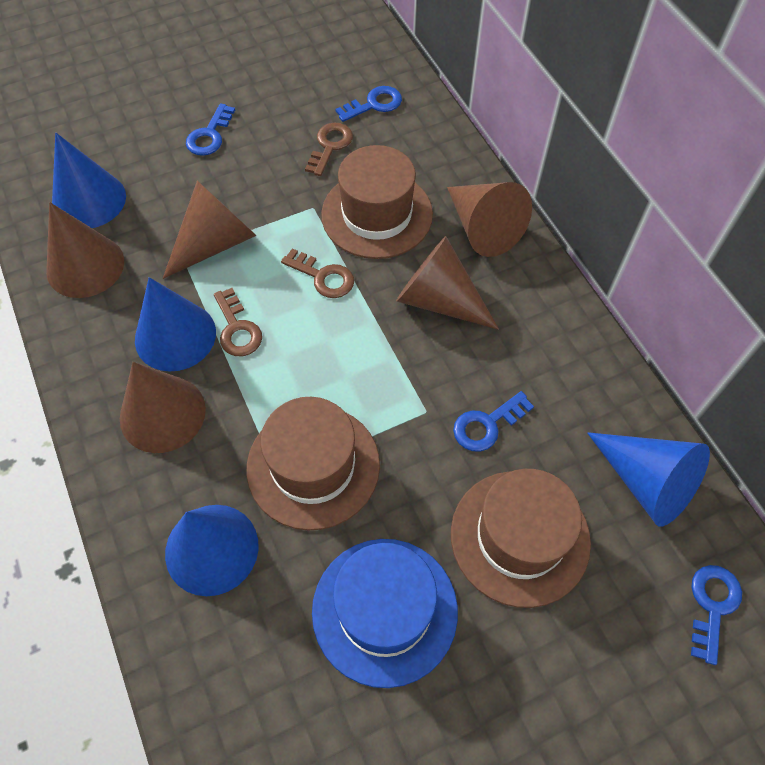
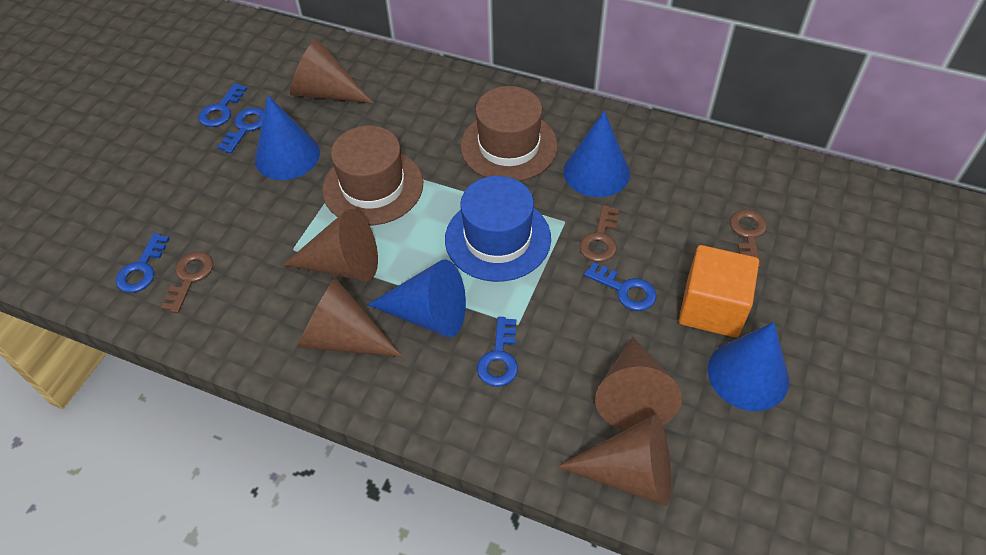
blue key: [186,103,235,156] [335,86,402,122] [453,391,534,452] [691,565,742,665] = 4 -> [116,233,170,293] [198,83,247,127] [217,107,264,154] [477,317,518,387] [584,262,656,311] = 5
brown hat: [246,397,380,531] [321,145,433,259] [451,469,591,608] = 3 -> [322,126,423,225] [460,86,558,181] = 2
orange cube: none = 0 -> [679,245,759,338] = 1

